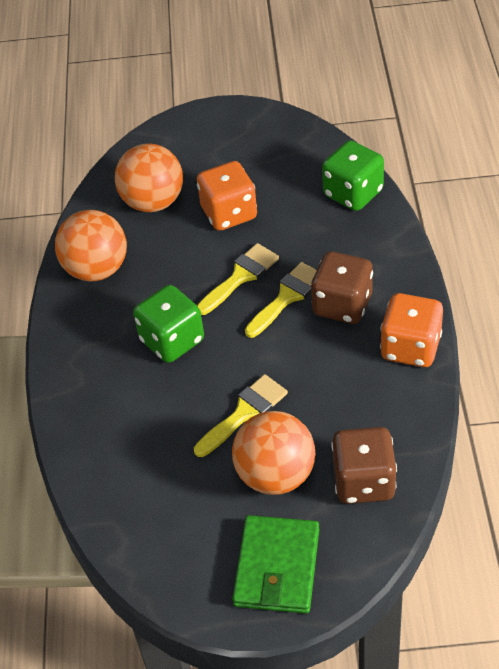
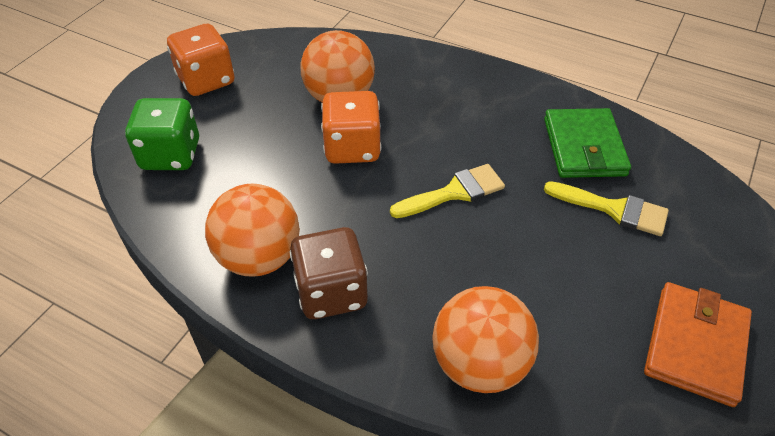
brown dice: [311,251,373,324] [331,427,397,504] = 2 -> [290,227,368,319] = 1
green dice: [133,285,204,363] [322,140,384,211] = 2 -> [125,98,199,170] = 1
orange wallet: none = 0 -> [644,282,752,407] = 1
yellow brush: [194,374,288,457] [197,243,279,315] [245,262,317,338] = 3 -> [390,164,505,218] [544,181,669,236] = 2

